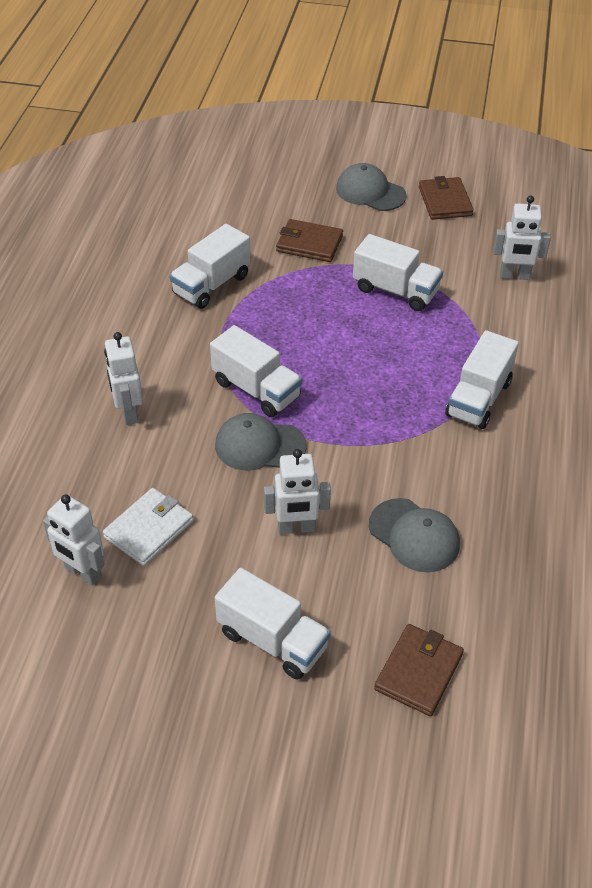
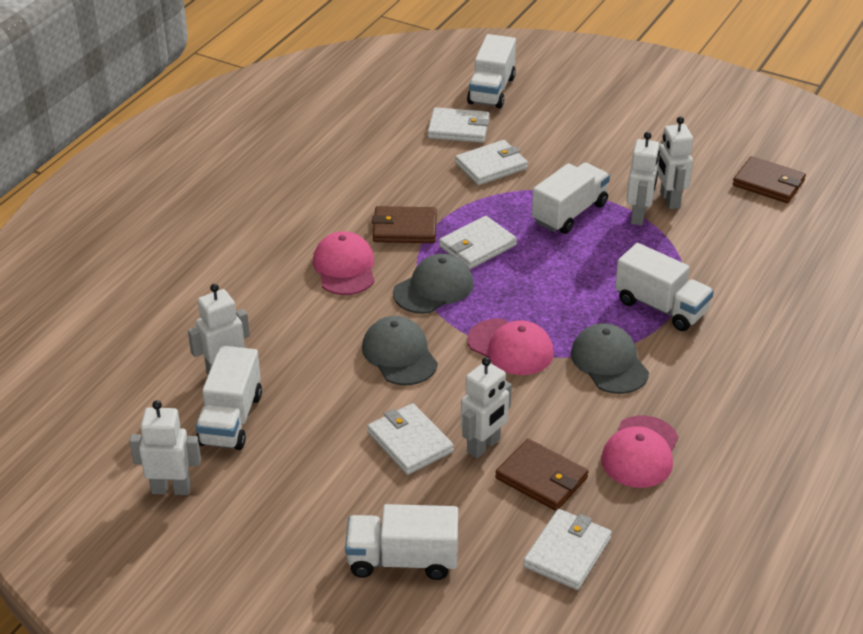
pink cap: none = 0 -> [313,231,375,295] [467,319,554,375] [601,415,678,488] = 3
white robot: [43,494,104,586] [104,332,143,425] [264,449,331,534] [493,196,551,280] = 4 -> [129,400,201,495] [188,284,250,375] [461,357,512,458] [626,132,660,225] [658,117,693,209] = 5
white wallet: [103,488,193,566] = 1 -> [367,403,454,475] [427,107,489,143] [439,216,517,269] [455,140,528,185] [523,509,612,590] = 5

